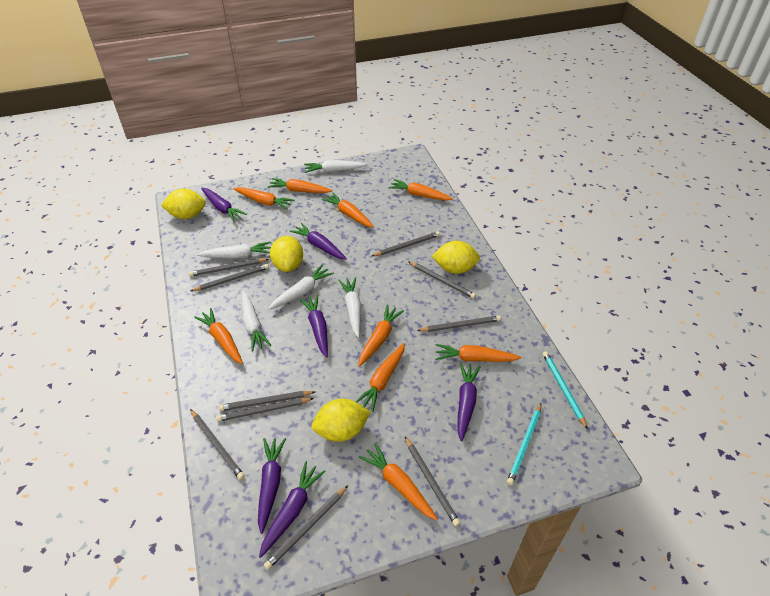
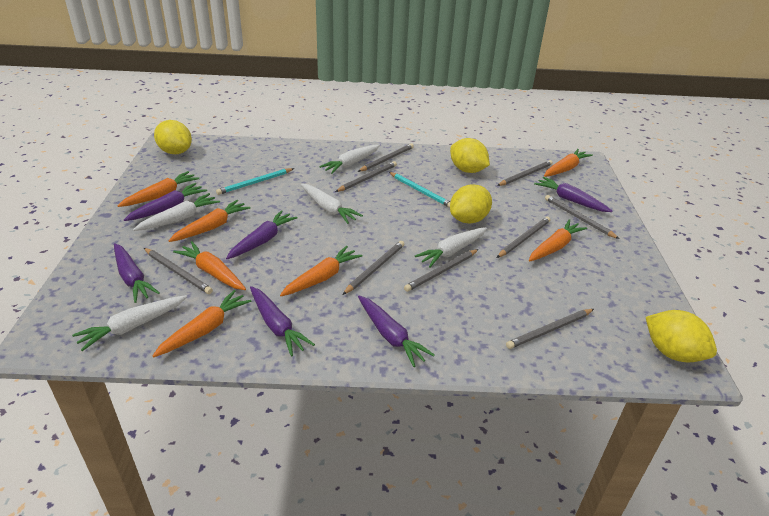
grey pencil: [189,259,269,277] [190,409,245,480] [191,264,269,291] [216,398,314,422] [219,391,315,411] [264,486,348,570] [372,231,440,256] [405,437,460,526] [408,261,476,299] [417,316,501,332] = 10 -> [144,248,213,294] [335,161,397,192] [342,241,404,295] [358,143,414,172] [404,249,479,292] [497,160,553,186] [497,217,551,258] [506,309,594,349] [545,195,620,239] = 9
orange carrot: [194,308,243,364] [233,187,295,210] [267,178,333,193] [322,193,374,228] [355,343,405,412] [358,305,404,367] [359,443,438,521] [389,179,453,201] [435,344,521,362] = 9 -> [118,171,199,207] [152,290,251,357] [168,200,251,242] [173,241,246,290] [280,246,362,296] [529,219,587,261] [544,149,593,177] = 7

